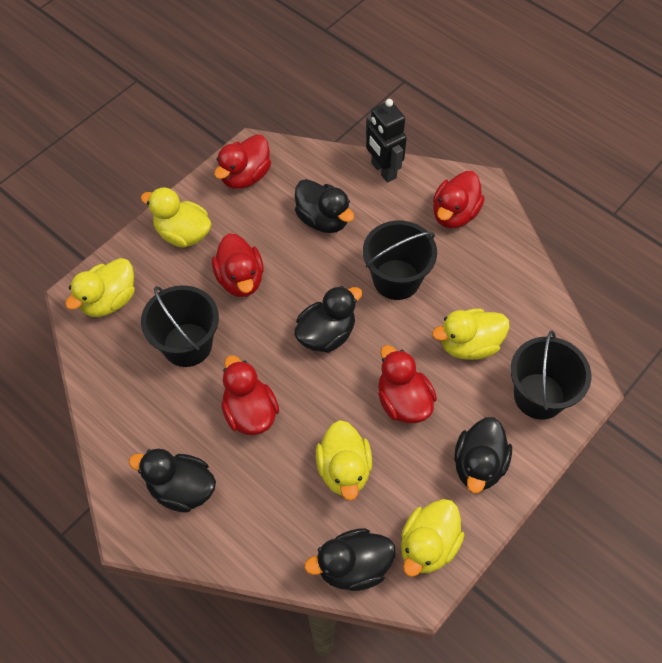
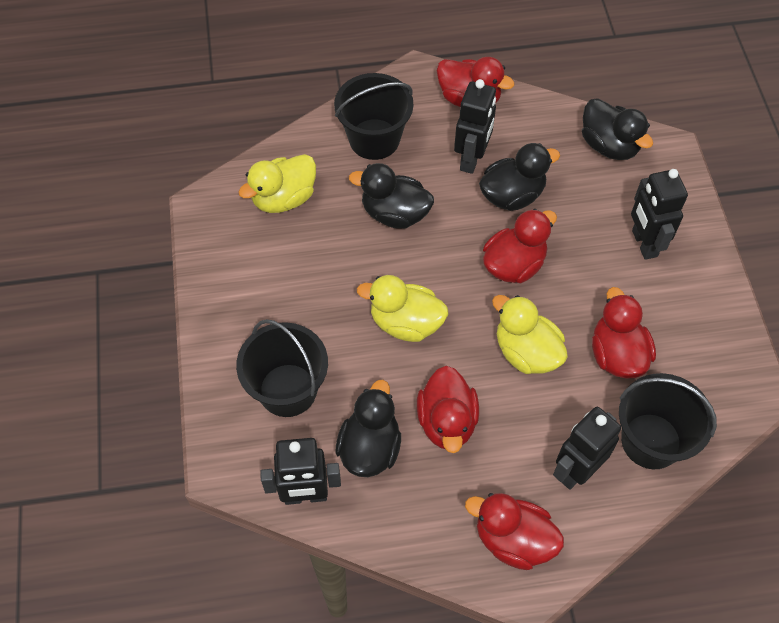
black duck: [129,448,216,513] [294,286,363,353] [295,179,354,233] [304,528,395,591] [454,417,512,493] = 5 -> [336,380,401,477] [349,163,434,229] [479,143,560,211] [582,98,653,160] = 4
black robot: [366,99,407,183] = 1 -> [260,438,341,505] [454,79,496,174] [553,407,621,490] [631,169,688,260] = 4
yellow duck: [65,258,135,317] [141,188,211,248] [316,420,372,501] [401,499,464,577] [432,309,510,360] = 5 -> [238,154,316,213] [357,275,448,342] [492,295,568,374] = 3

